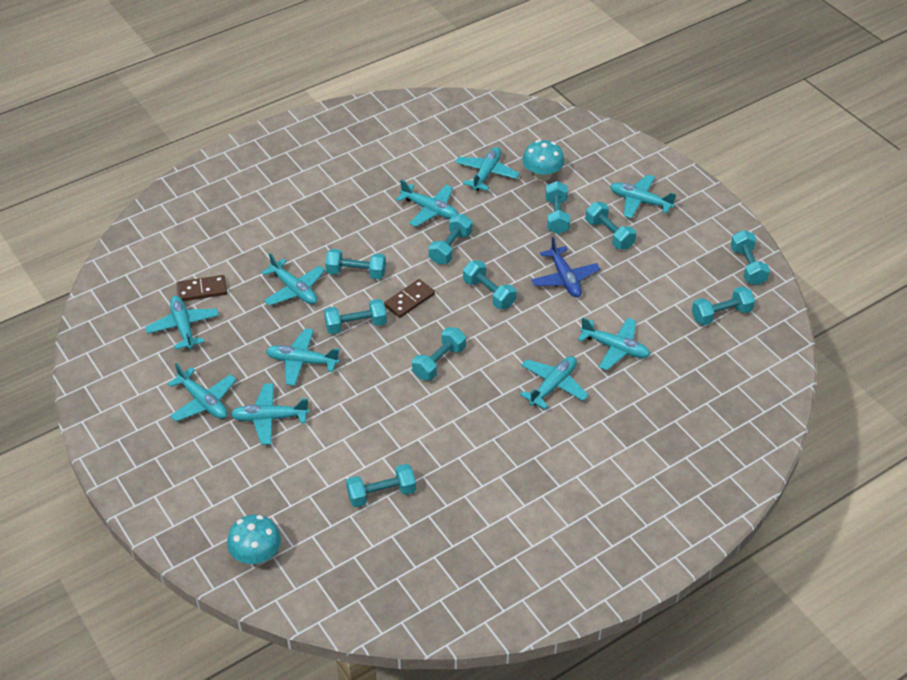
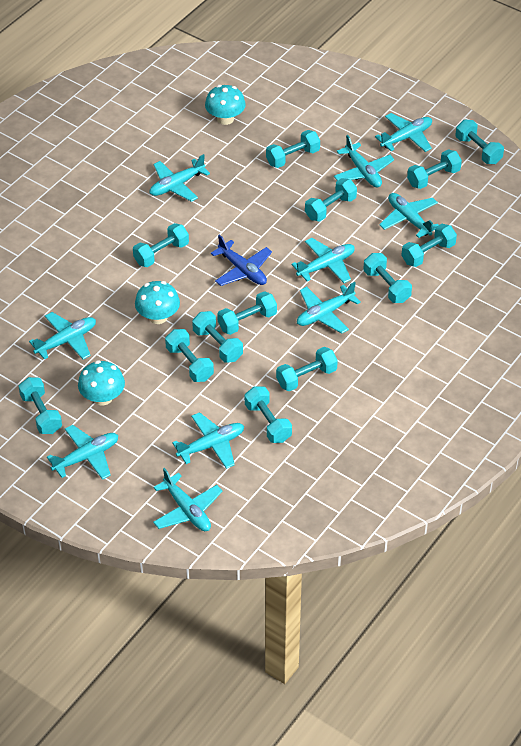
brown domino: [176,275,227,301] [384,279,435,318] = 2 -> none = 0
turquoise dumbbell: [324,299,387,334] [325,249,386,279] [346,464,416,507] [412,327,466,381] [429,214,472,264] [463,260,516,309] [545,181,570,234] [586,202,636,249] [692,286,755,325] [731,230,770,285] = 10 -> [19,377,62,434] [133,223,189,267] [165,329,214,382] [192,311,243,363] [217,291,277,335] [245,386,292,443] [266,130,320,168] [276,347,338,391] [305,178,357,221] [363,253,412,303] [401,224,457,267] [407,149,462,189] [456,120,504,164] = 13
turquoise mushroom: [227,515,281,565] [522,140,564,181] = 2 -> [78,360,125,406] [135,281,180,324] [205,85,246,125] = 3

